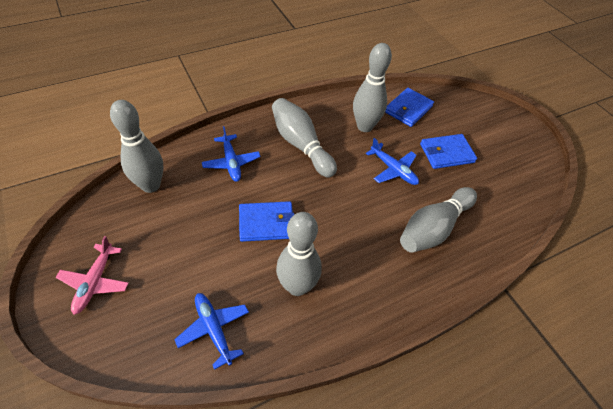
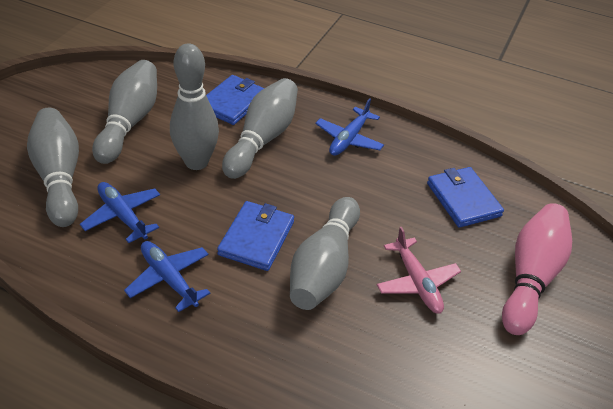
pink bowling pin: none = 0 -> [502,203,572,335] = 1

